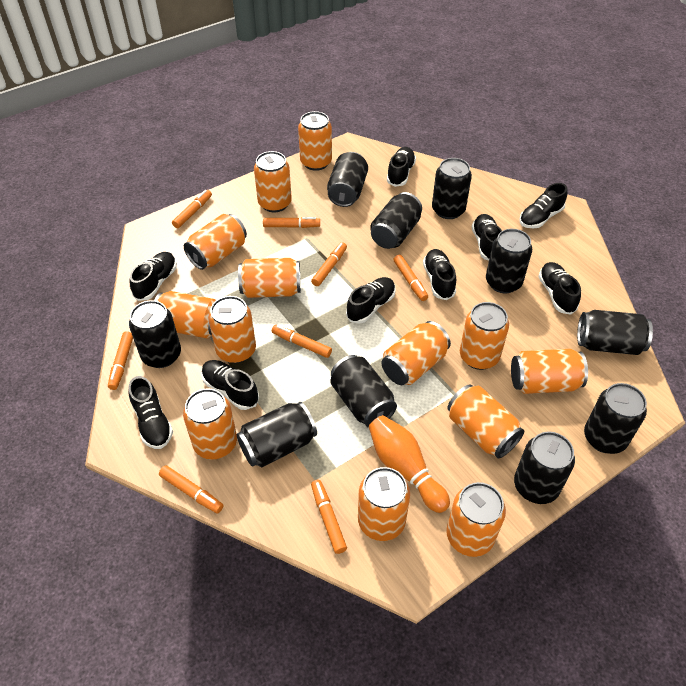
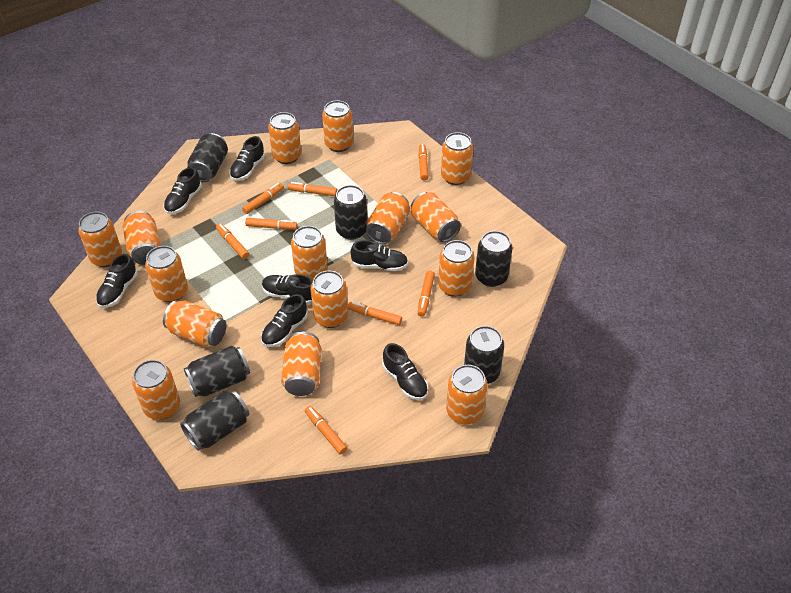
black can: [129,300,181,368] [237,402,317,467] [327,152,368,207] [330,355,397,428] [370,192,422,249] [432,158,472,219] [486,229,532,293] [514,432,575,504] [577,310,653,355] [584,383,647,454] = 10 -> [180,390,249,451] [184,346,250,397] [187,133,228,182] [334,185,367,240] [464,326,504,384] [475,231,513,287] = 6
black shoe: [128,376,173,449] [130,252,177,301] [201,360,259,410] [346,277,396,323] [387,147,416,187] [423,249,456,300] [472,214,502,261] [520,183,567,228] [538,262,581,315] = 9 -> [96,254,138,308] [164,167,202,214] [229,136,265,181] [261,294,308,347] [262,274,313,304] [350,240,408,271] [382,343,428,400] = 7
orange bowling pin: [369,415,450,513] = 1 -> none = 0
orange can: [154,291,216,338] [183,388,237,459] [184,214,247,270] [208,296,256,363] [238,258,301,298] [254,151,292,212] [298,111,332,171] [358,467,410,541] [381,321,451,385] [447,384,524,458] [447,482,506,557] [460,302,509,370] [511,349,588,394] = 13 -> [78,212,122,267] [123,211,161,265] [132,360,180,420] [145,246,188,302] [163,300,226,347] [268,112,301,164] [281,332,321,396] [291,226,328,280] [310,271,348,328] [322,100,353,152] [366,192,410,244] [411,192,461,242] [438,240,475,297] [441,132,473,185] [446,365,488,425] = 15

